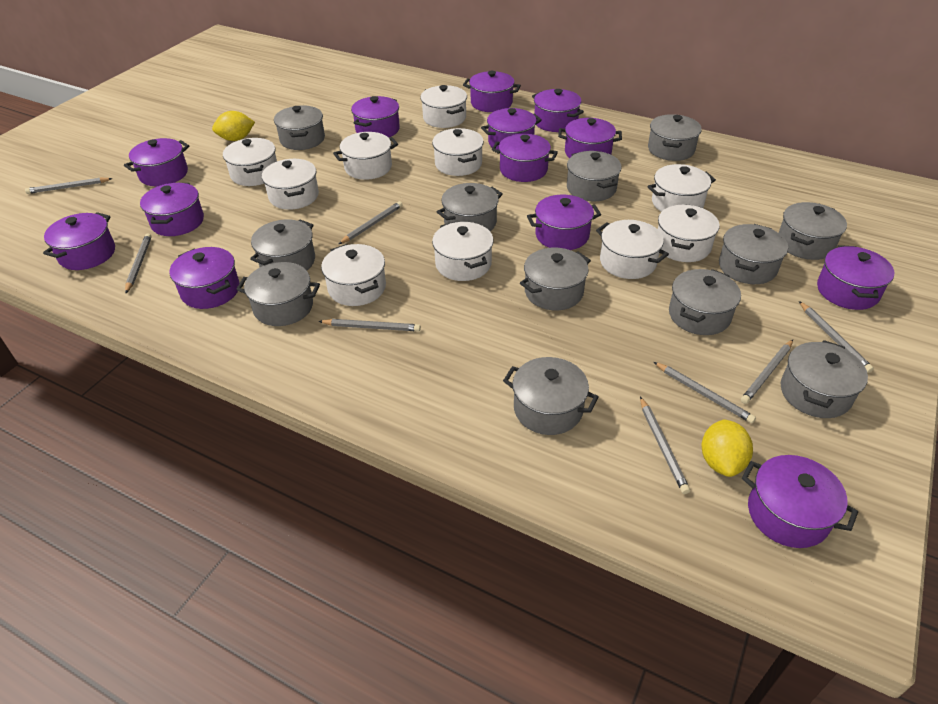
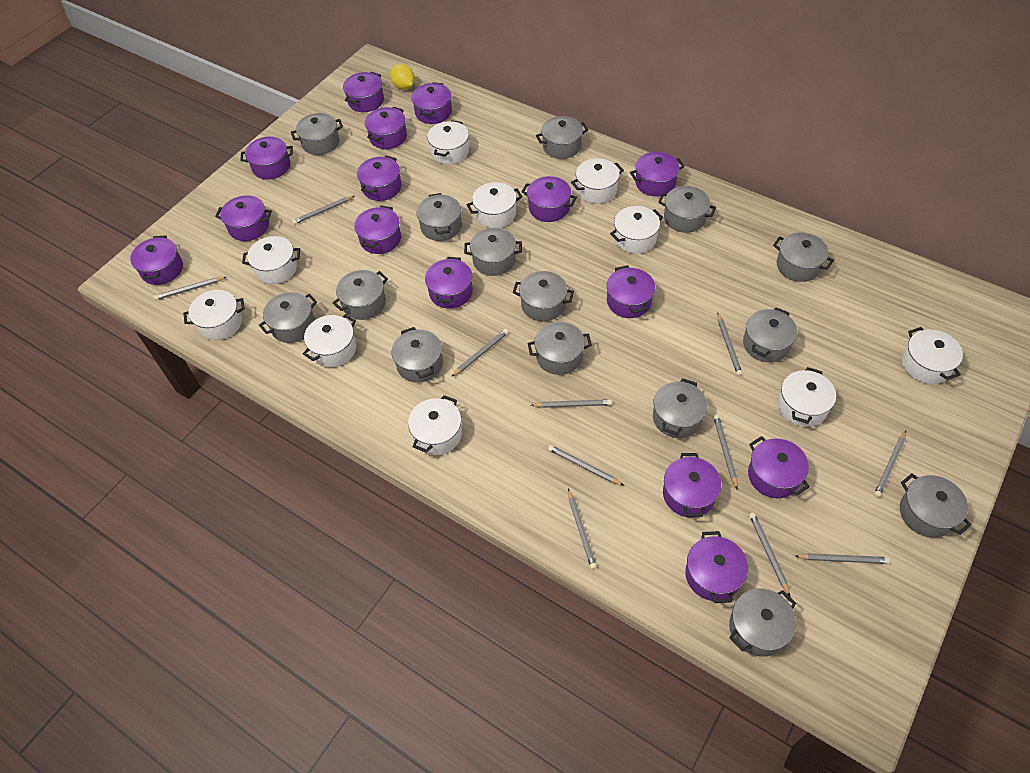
grey pencil: [25,177,113,194] [125,233,152,293] [318,319,421,332] [339,201,403,244] [640,397,690,494] [654,362,756,423] [741,340,793,404] [799,301,874,373] = 8 -> [154,277,226,300] [292,196,354,225] [451,329,508,377] [531,399,612,408] [548,445,624,486] [568,489,597,569] [713,414,738,489] [717,313,742,376] [749,512,790,596] [795,553,890,564] [874,431,906,497] = 11
grey pot: [236,262,320,326] [250,219,315,270] [274,105,325,150] [437,183,503,231] [503,357,599,435] [520,248,591,310] [567,151,622,201] [648,114,702,161] [669,269,741,335] [719,224,788,284] [779,202,847,260] [781,340,868,418] = 12 -> [259,292,317,343] [291,113,343,155] [333,270,388,320] [392,327,443,383] [417,193,462,241] [464,228,522,276] [513,271,574,322] [528,322,592,375] [536,116,588,159] [653,378,708,438] [658,186,716,233] [729,588,796,657] [743,308,798,362] [773,232,834,282] [900,473,972,538] = 15
purple pot: [43,212,115,270] [124,138,189,186] [140,183,204,236] [169,247,240,309] [351,96,400,138] [463,71,521,112] [481,108,542,150] [492,134,558,182] [527,195,601,250] [532,89,584,132] [558,118,622,158] [742,455,858,548] [817,245,894,310] = 13 -> [130,235,183,285] [215,195,272,241] [240,136,293,180] [343,72,384,112] [354,206,401,254] [357,155,402,201] [365,107,407,149] [411,82,452,124] [425,257,473,308] [521,176,577,222] [607,265,655,318] [630,152,685,197] [663,453,721,517] [685,531,748,603] [748,436,810,498] = 15
yellow lemon: [212,111,255,141] [702,419,753,477] = 2 -> [390,64,415,89] = 1

